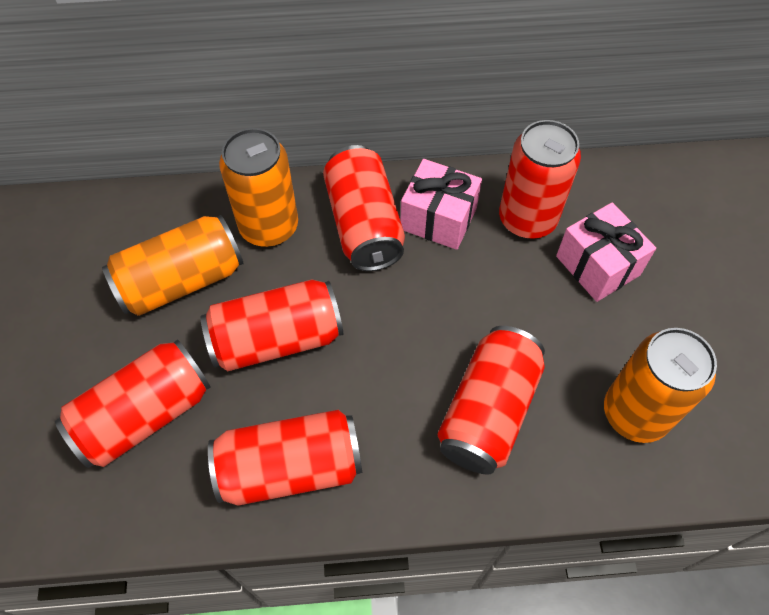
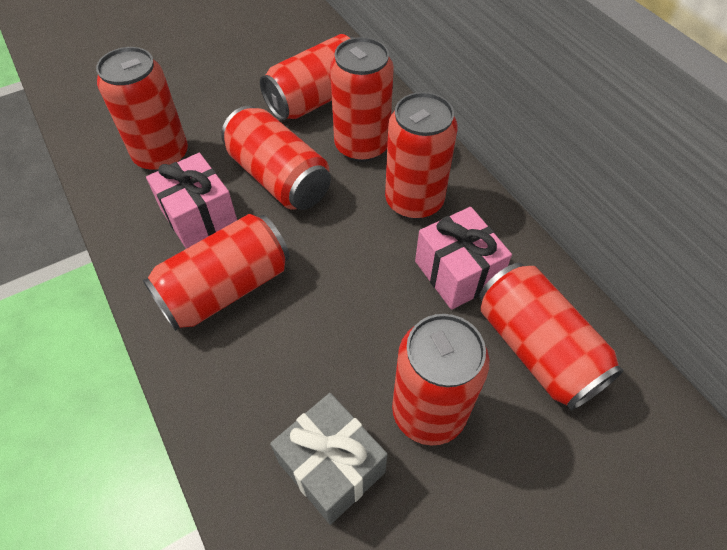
grey gift: none = 0 -> [270,393,388,525] = 1
orange can: [102,215,243,316] [219,128,298,247] [604,328,717,443] = 3 -> none = 0
red can: [55,339,211,468] [200,279,343,371] [208,410,362,506] [323,145,405,271] [438,326,545,474] [499,120,581,239] = 6 -> [96,47,188,172] [143,214,290,331] [221,106,331,210] [260,34,354,121] [330,37,394,162] [385,92,458,219] [392,314,489,446] [479,263,623,410] = 8

